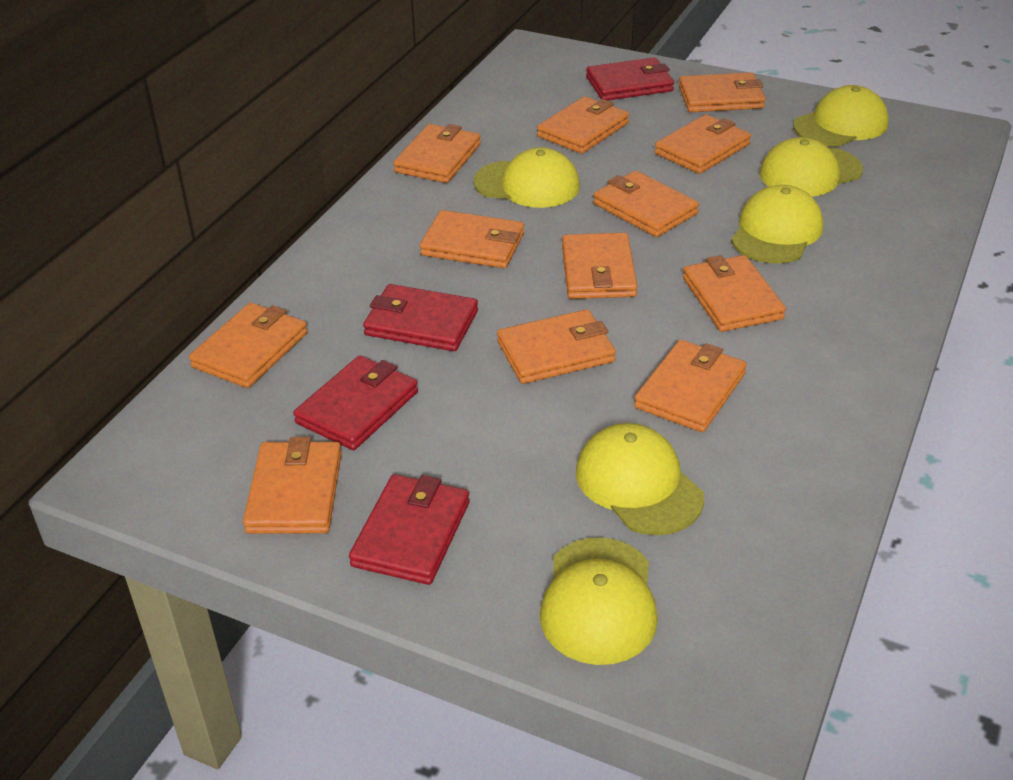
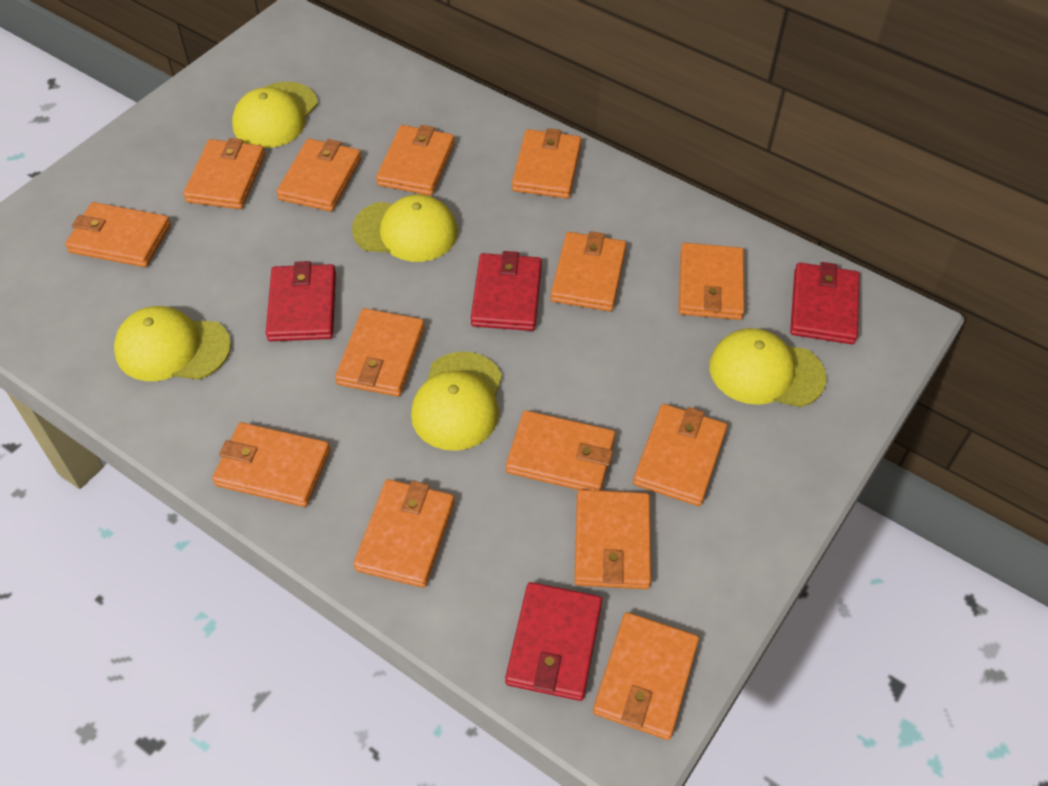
orange wallet: [189,303,307,388] [243,437,342,534] [394,124,481,183] [420,210,524,268] [497,309,616,384] [537,96,629,154] [562,233,637,299] [593,171,699,237] [634,340,747,432] [654,115,751,174] [679,72,766,112] [683,255,786,332] = 12 -> [65,202,171,267] [183,138,265,209] [212,422,330,507] [277,139,361,212] [335,308,424,397] [353,479,454,588] [376,125,454,196] [506,410,615,491] [512,128,581,198] [550,231,626,311] [574,490,651,589] [593,612,699,740] [633,404,727,506] [679,243,744,320] = 14
yellow cap: [473,147,580,208] [540,537,658,665] [576,423,704,535] [731,185,823,263] [760,137,863,197] [793,85,889,146] = 6 -> [114,306,231,381] [232,82,318,148] [352,194,458,262] [411,352,502,451] [710,328,826,407] = 5

